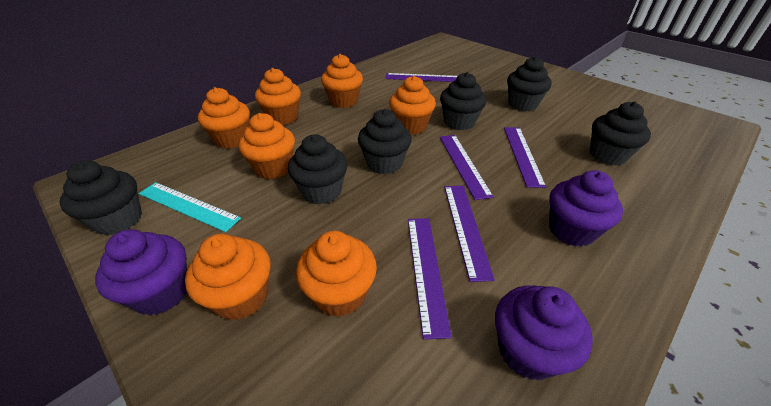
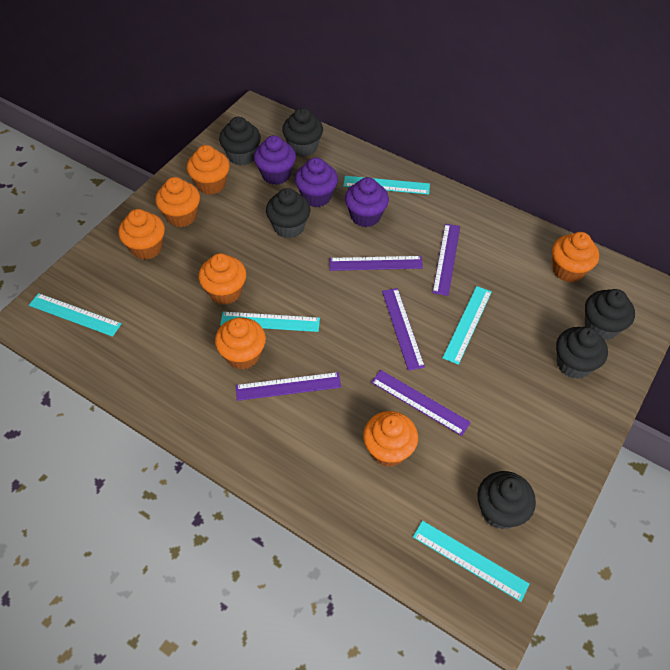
turquoise ruler: [139,182,241,232] = 1 -> [29,293,122,337] [220,312,320,332] [343,176,430,194] [413,521,530,602] [443,286,492,365] = 5

